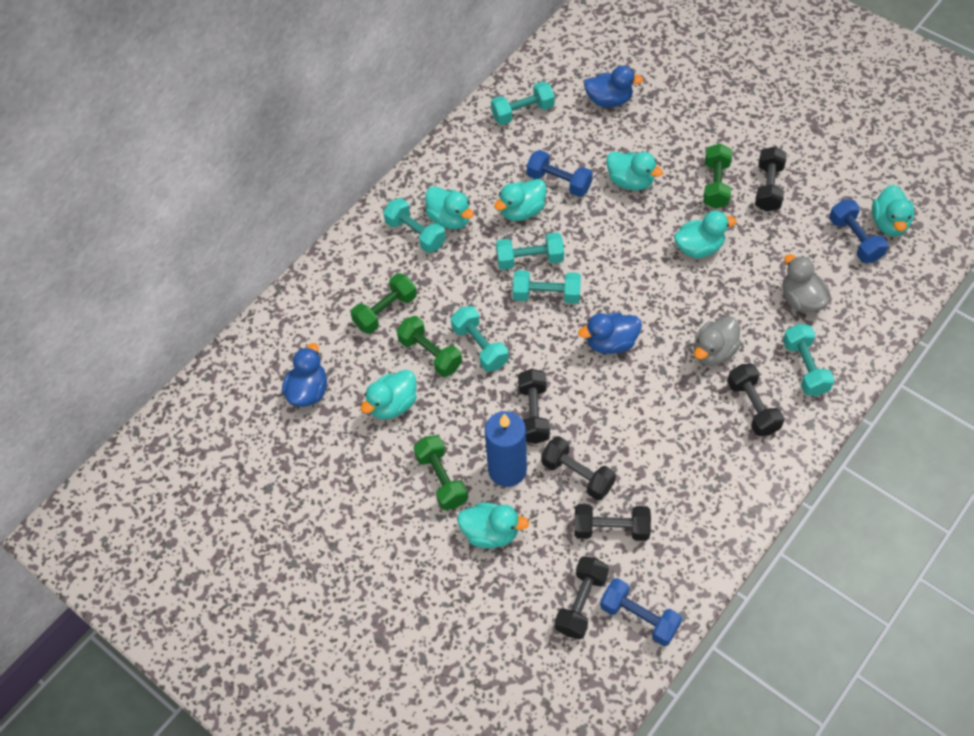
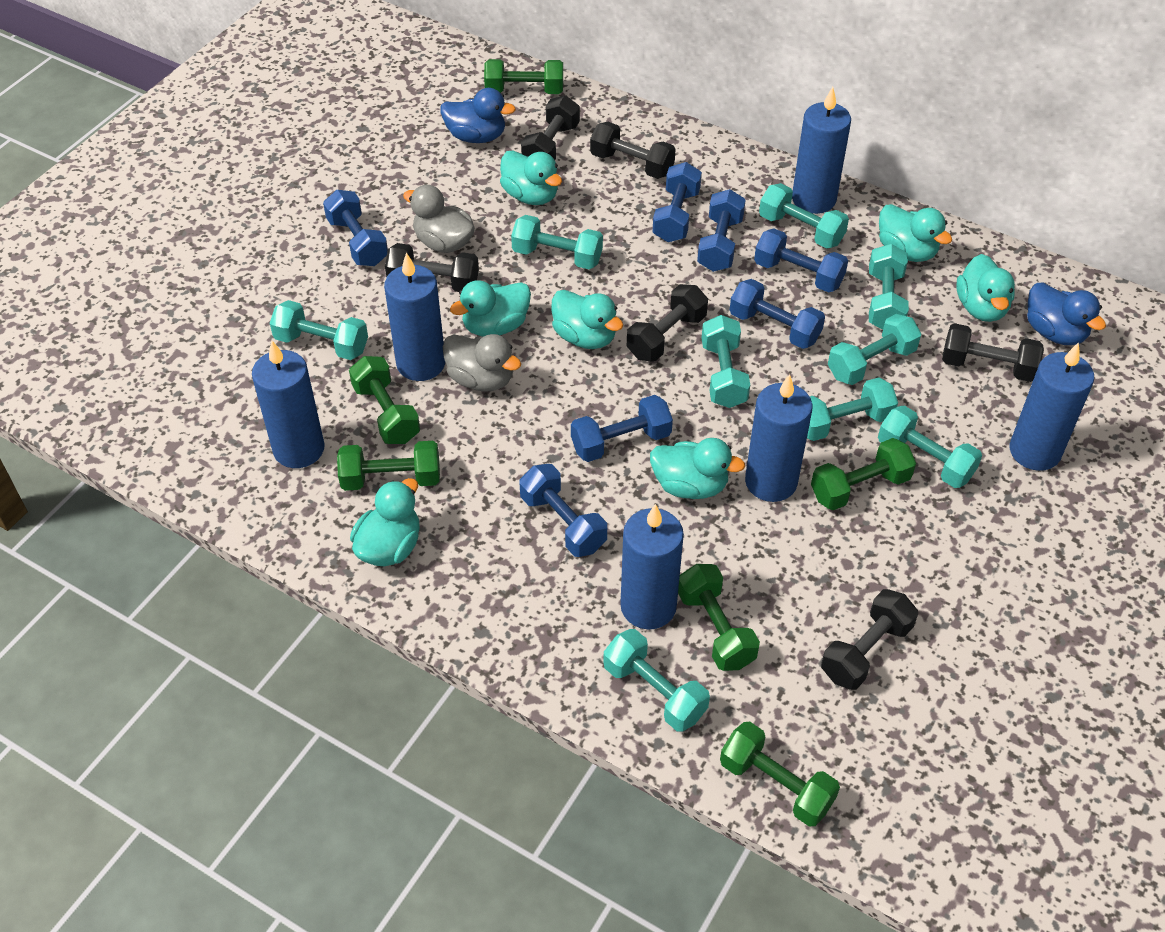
blue candle: [485,411,527,487] = 1 -> [252,341,325,468] [384,253,445,381] [620,504,684,630] [745,374,812,502] [792,87,851,214] [1010,342,1094,471] = 6
blue duck: [282,343,327,407] [578,313,642,354] [584,66,643,107] = 3 -> [441,88,516,143] [1027,282,1106,345] = 2
blue dumbbell: [527,150,593,197] [600,578,682,646] [829,200,888,263] = 3 -> [323,190,388,266] [519,464,607,557] [571,395,673,462] [652,162,702,242] [697,189,746,272] [730,279,825,349] [754,228,848,293] = 7
green dumbbell: [351,273,417,334] [396,316,462,377] [413,435,468,510] [703,144,732,209] = 4 -> [337,441,440,491] [349,356,420,444] [484,59,563,94] [678,564,760,671] [720,722,840,827] [811,438,916,510] = 6
turquoise dumbbell: [383,198,446,253] [451,306,508,372] [491,81,555,125] [496,232,564,270] [513,270,581,304] [783,324,835,396] = 6 -> [270,300,368,360] [511,215,603,269] [603,629,710,732] [702,315,750,408] [759,183,849,248] [807,377,898,441] [828,314,921,385] [869,244,909,330] [878,406,982,488] = 9

